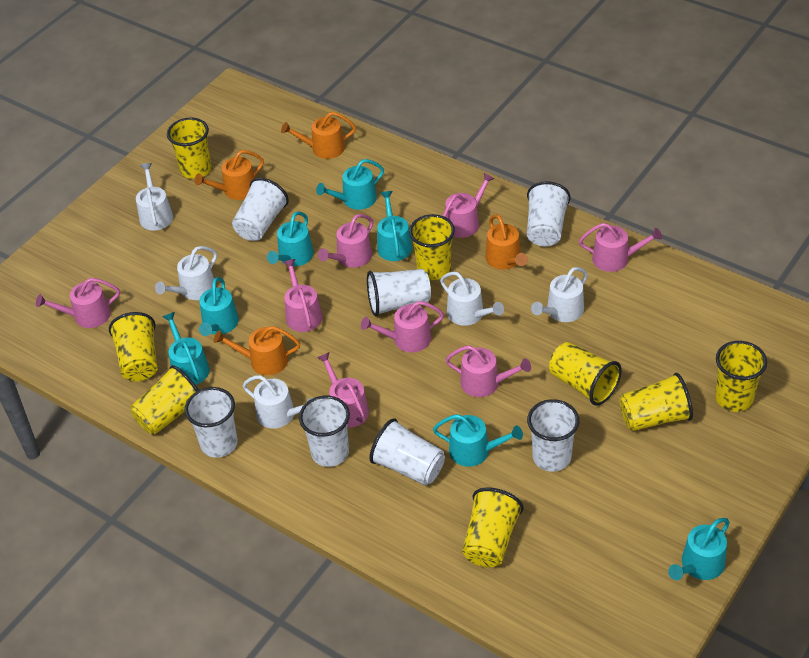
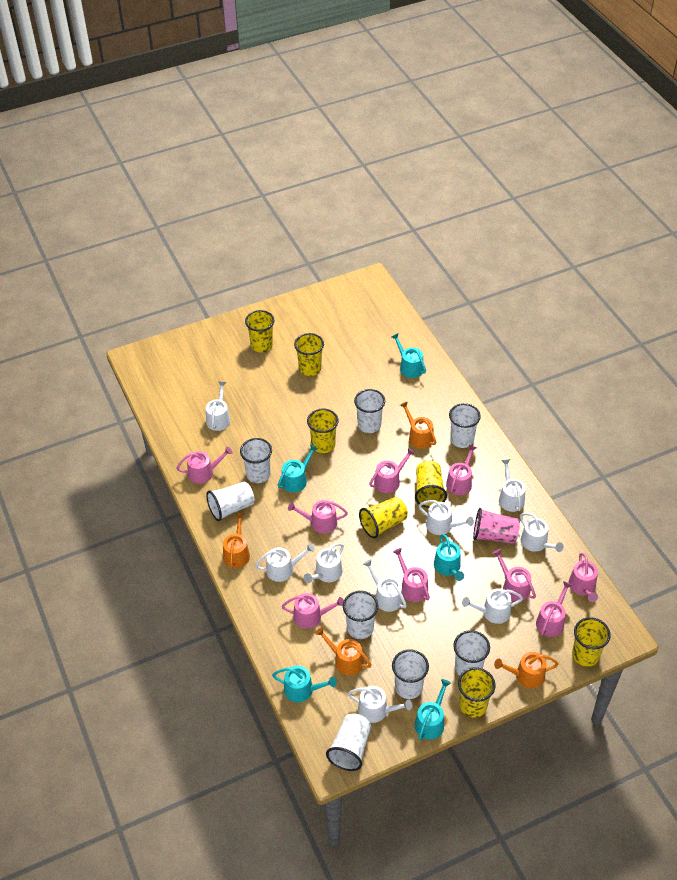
pink cup: none = 0 -> [473,508,520,544] = 1
pink watering can: [36,278,120,328] [283,259,323,332] [317,352,369,428] [318,214,373,268] [361,301,444,352] [443,173,495,238] [445,345,531,397] [579,223,662,272] = 8 -> [176,447,232,484] [282,593,344,629] [288,500,348,534] [369,448,415,493] [393,548,430,602] [446,445,477,495] [492,549,536,601] [536,581,572,637] [569,552,598,602] = 9
turquoise watering can: [162,312,210,385] [199,277,239,336] [267,211,314,266] [316,159,384,210] [377,191,412,261] [433,414,523,467] [668,518,730,580] = 7 -> [272,666,336,702] [278,444,318,492] [392,333,426,378] [415,679,451,741] [434,534,464,581] = 5
white cup: [185,387,238,458] [232,178,289,241] [299,396,350,467] [367,269,431,316] [369,418,445,485] [527,181,571,247] [527,399,579,472] = 7 -> [206,482,254,521] [240,438,272,483] [326,713,371,771] [343,591,378,639] [354,389,385,433] [392,649,429,699] [449,403,481,448] [453,630,490,676] = 8
white watering can: [136,163,173,231] [155,246,217,300] [243,375,313,429] [440,272,504,326] [531,267,588,322] = 5 -> [206,381,231,431] [255,543,315,582] [304,543,344,583] [347,686,412,723] [363,559,407,612] [419,500,474,535] [462,588,523,624] [499,459,526,512] [520,513,564,552] = 9
yellow cup: [109,312,158,382] [131,365,198,435] [167,118,212,179] [409,214,455,280] [462,488,523,567] [549,342,622,406] [619,373,693,431] [715,341,767,412] = 8 -> [245,310,274,353] [294,333,324,376] [307,409,339,453] [359,497,408,538] [415,461,447,508] [458,667,496,717] [572,617,611,667] = 7

